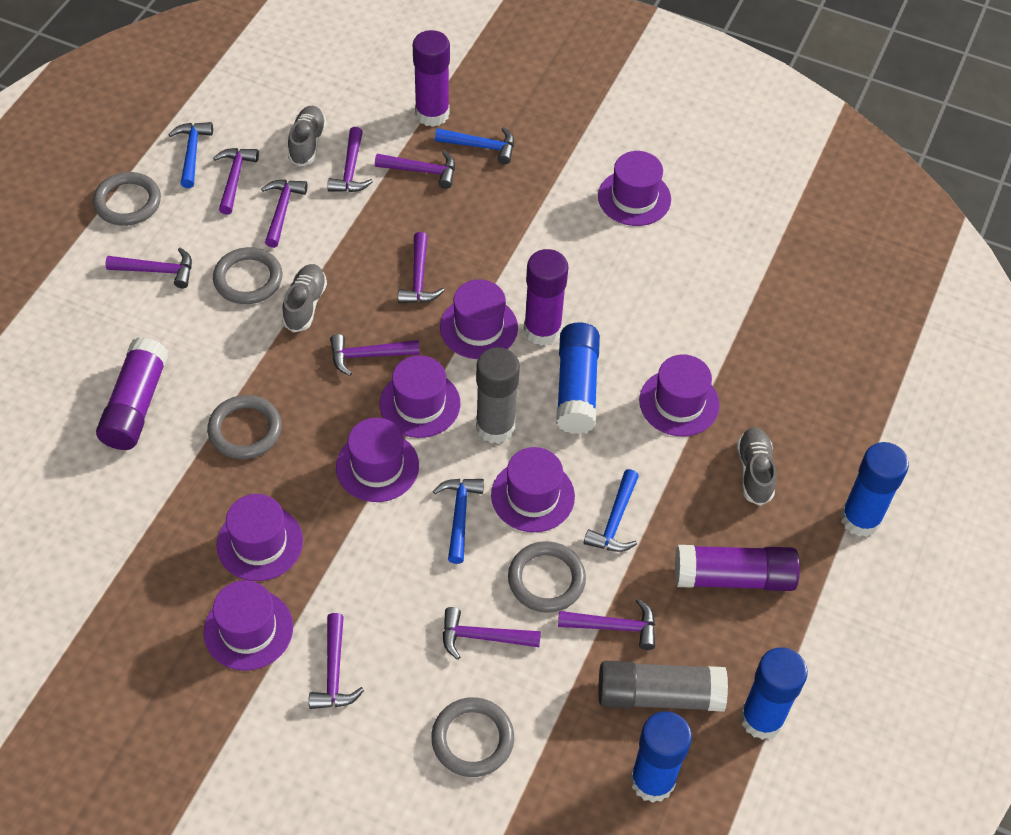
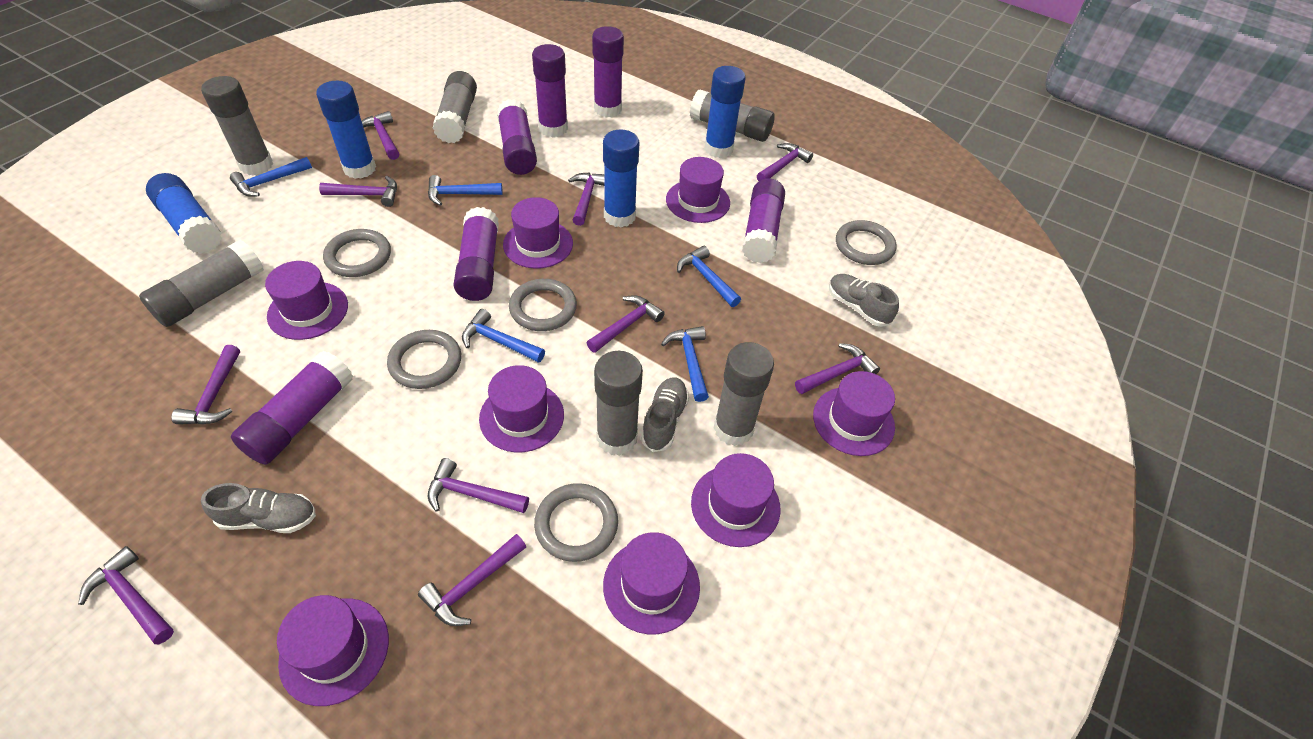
blue hammer: [168,122,213,188] [433,479,484,564] [435,127,514,164] [584,469,639,552] = 4 -> [230,157,312,197] [428,175,503,206] [462,309,545,363] [661,326,709,402] [677,246,741,307] = 5
grey glue stick: [476,347,520,444] [598,661,728,712] = 2 -> [139,240,264,327] [201,76,273,175] [433,71,477,143] [594,351,643,456] [690,90,775,142] [714,342,774,446] = 6
purple glue stick: [96,337,169,450] [413,30,450,127] [524,249,568,346] [675,545,800,591] = 4 -> [231,351,353,465] [453,207,499,301] [497,99,537,175] [532,44,568,138] [592,26,624,118] [742,178,785,263] = 6

